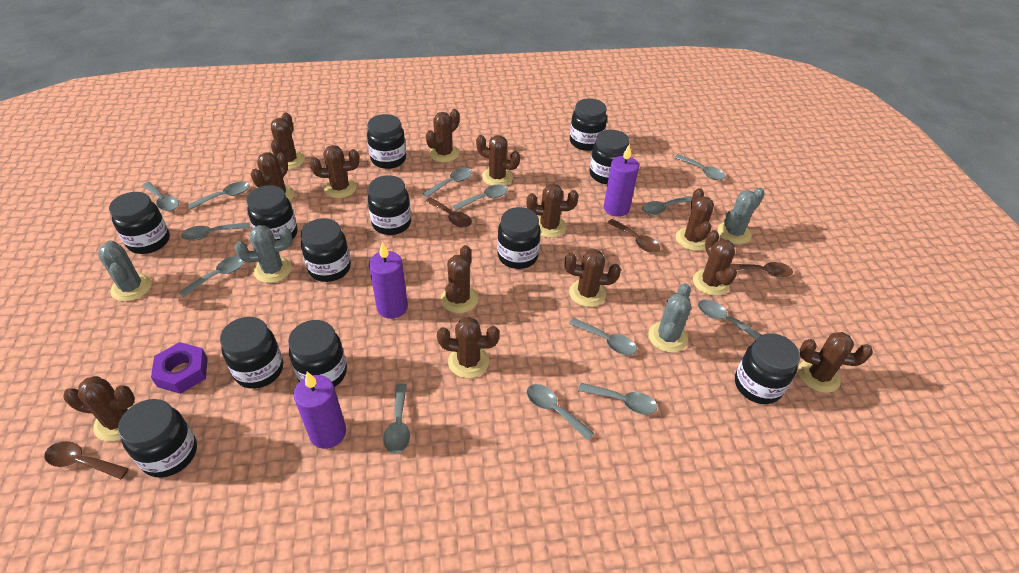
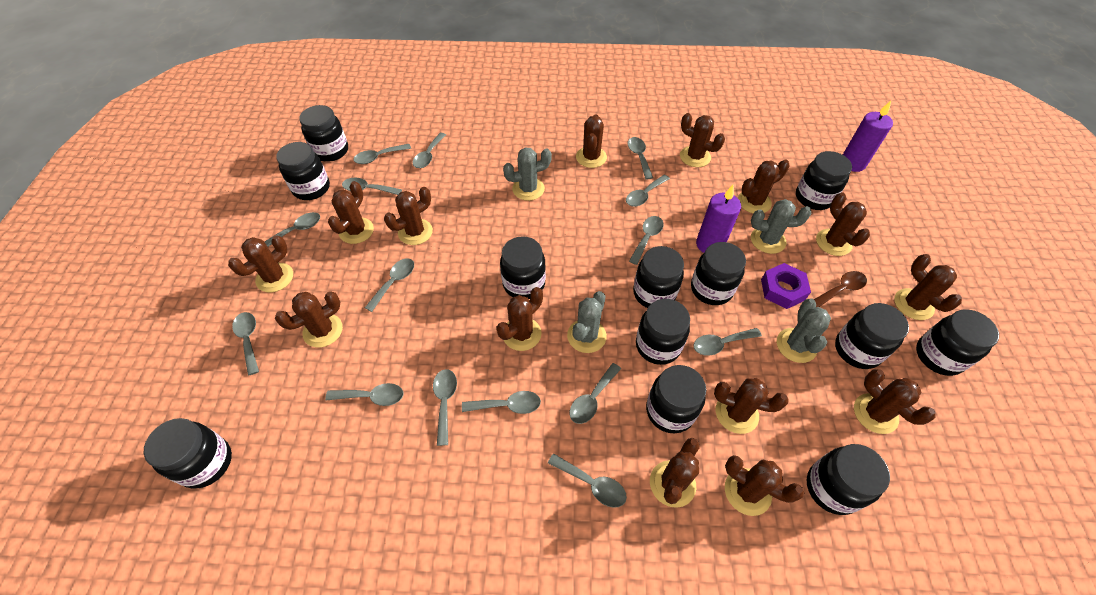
brown cactus: [63,376,135,442] [250,152,295,201] [271,112,305,170] [310,145,359,198] [426,109,460,163] [437,317,500,378] [441,245,479,313] [476,135,520,186] [527,183,579,238] [565,249,621,307] [676,188,714,251] [693,230,737,296] [798,332,873,393] = 13 -> [228,235,293,292] [275,291,343,347] [328,181,374,244] [384,187,433,245] [496,287,543,351] [576,114,607,168] [650,438,700,508] [680,113,725,167] [714,378,789,434] [725,455,804,516] [738,160,790,213] [816,192,870,256] [854,369,936,434] [894,254,962,320] = 14
brown spoon: [44,441,129,479] [425,197,472,228] [607,219,660,253] [729,262,793,277] = 4 -> [814,271,867,307] = 1
grey spoon: [142,182,179,211] [179,256,244,297] [181,222,250,241] [188,182,250,210] [384,383,410,454] [422,168,472,198] [453,184,508,211] [527,384,594,440] [569,318,637,355] [578,383,657,414] [642,196,692,215] [674,154,725,180] [698,300,761,339] = 13 -> [232,312,259,375] [265,212,320,247] [325,383,404,406] [342,178,402,195] [353,144,411,164] [365,258,414,312] [412,133,446,168] [433,369,457,446] [462,391,541,414] [548,453,627,508] [569,363,621,424] [626,175,670,207] [627,137,653,180] [629,216,664,265] [693,328,762,356] = 15
purple candle: [294,372,346,449] [369,242,408,319] [604,145,639,217] = 3 -> [696,185,741,253] [843,101,893,172] = 2

